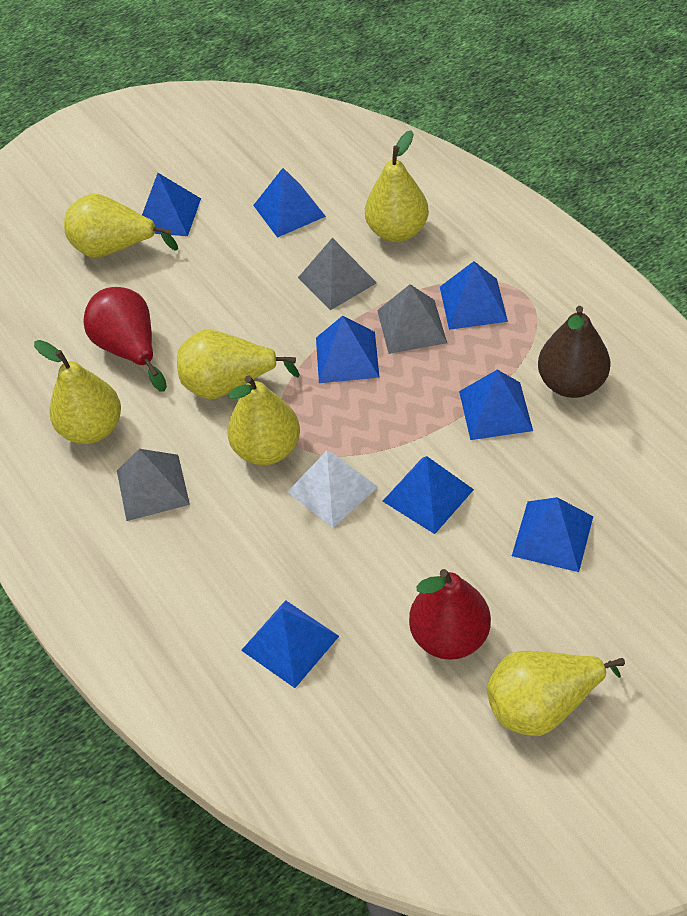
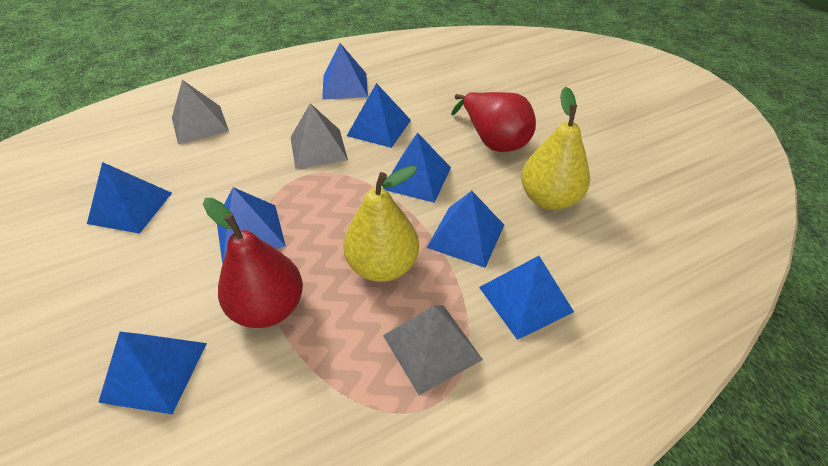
brown pear: [538,306,610,398] = 1 -> none = 0
white pyramid: [288,450,378,528] = 1 -> none = 0
yellow pear: [34,340,121,444] [64,193,178,258] [177,330,300,399] [227,375,300,465] [365,130,428,242] [487,651,625,736] = 6 -> [343,166,419,282] [521,87,590,210] = 2

